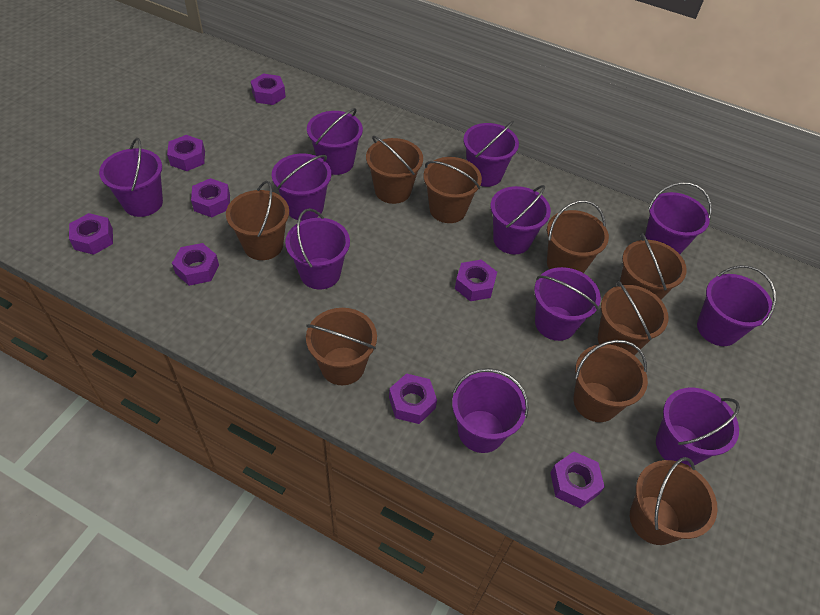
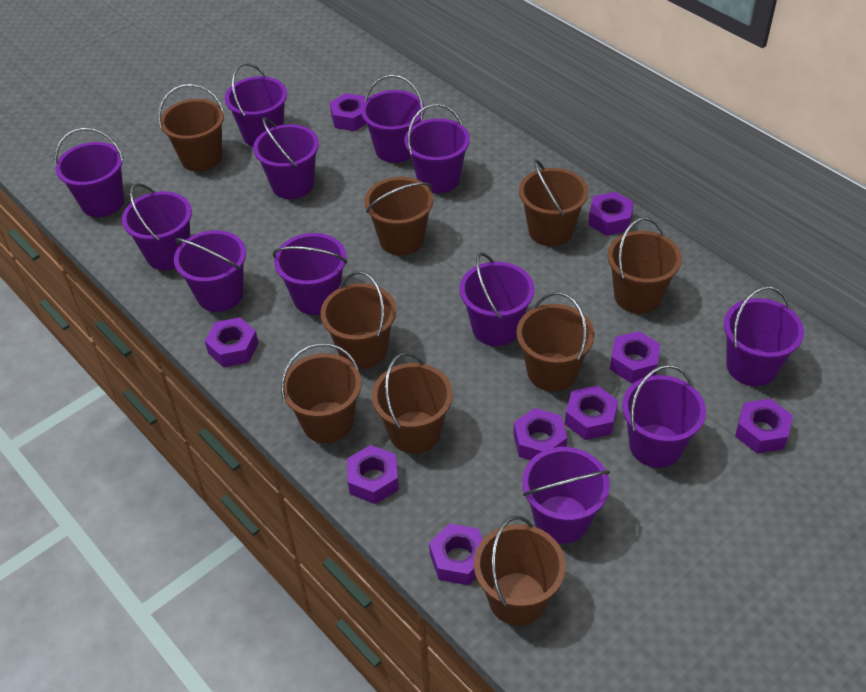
purple bucket: [99,138,163,217] [272,153,331,221] [285,208,350,290] [307,108,363,175] [452,368,529,453] [463,121,519,187] [491,185,551,254] [534,267,601,341] [645,182,712,254] [656,388,740,467] [697,265,776,346] = 11 -> [54,128,124,217] [122,183,192,270] [174,230,246,312] [225,63,287,147] [253,117,319,199] [273,233,347,315] [361,75,425,163] [404,104,470,193] [460,252,534,346] [522,447,610,544] [622,365,706,468] [724,286,804,386] = 12
purple nut: [69,213,113,255] [167,135,205,171] [172,243,219,286] [191,178,230,218] [251,73,286,105] [389,373,437,424] [455,260,497,301] [550,452,605,508] = 8 -> [205,317,259,367] [330,93,367,131] [347,445,399,504] [429,523,483,585] [513,408,567,460] [565,385,618,440] [588,192,634,236] [610,331,661,383] [735,399,793,453] = 9

